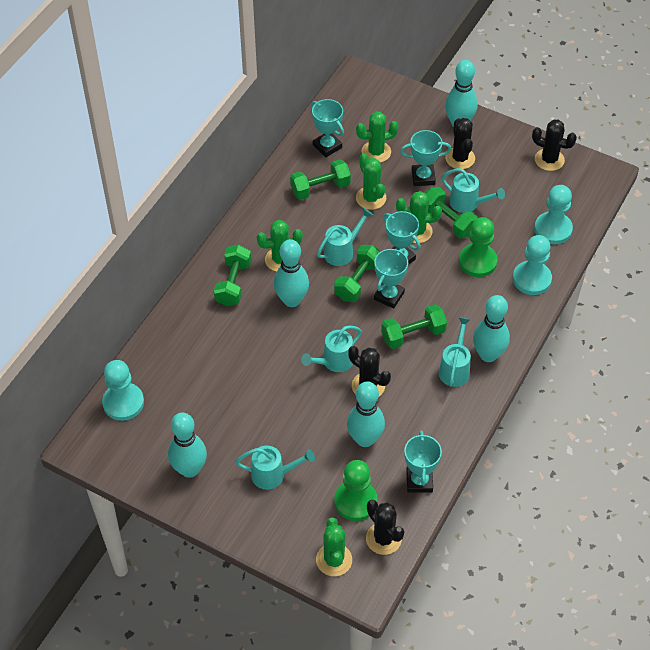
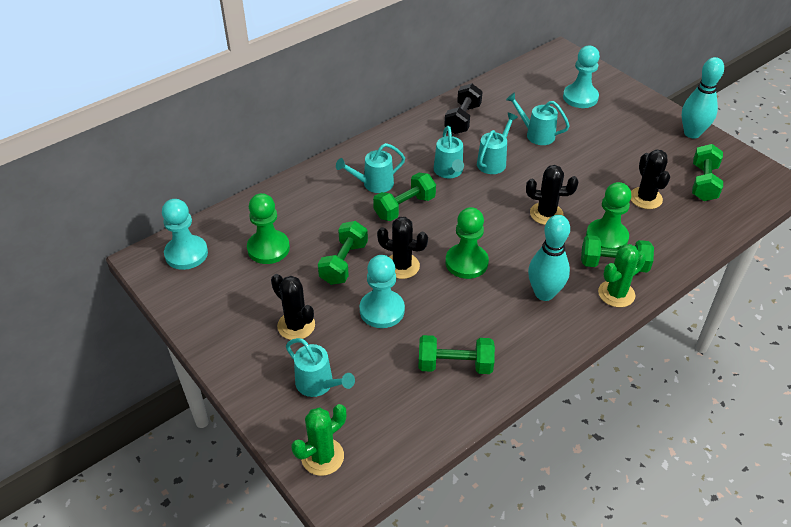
black dumbbell: none = 0 -> [444,83,483,134] = 1
green cactus: [257,220,303,272] [316,517,352,576] [356,112,399,163] [356,154,386,210] [396,191,442,243] = 5 -> [292,404,346,476] [598,244,646,307] = 2
green pawn: [334,460,378,521] [459,217,498,277] = 2 -> [247,193,290,264] [446,207,489,279] [586,182,631,249] = 3
turquoise bowling pin: [168,413,207,478] [274,239,309,307] [347,381,385,447] [445,60,477,127] [473,295,510,362] = 5 -> [528,215,570,301] [682,57,724,139] = 2
turquoise trophy: [311,99,344,157] [374,249,408,308] [383,211,421,265] [400,130,451,186] [404,430,442,493] = 5 -> none = 0

